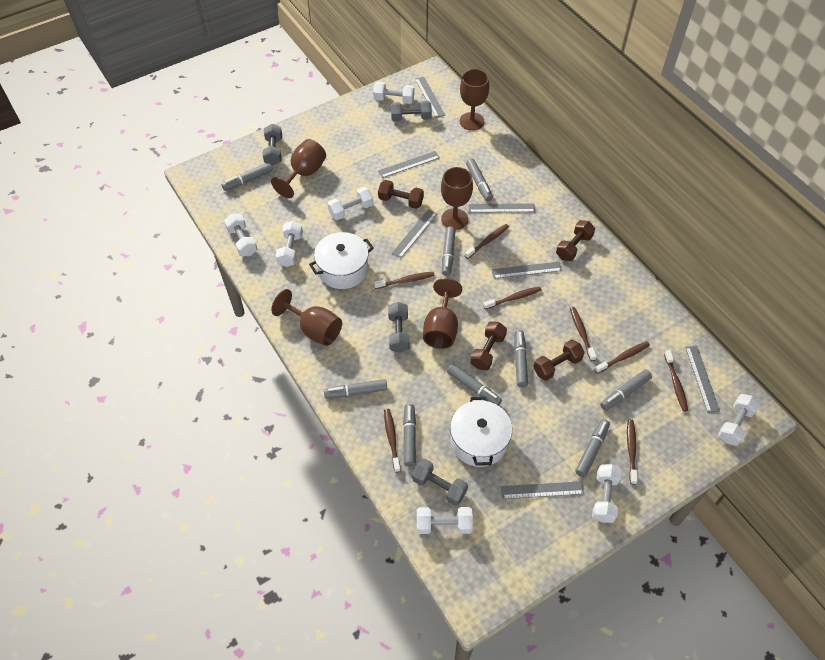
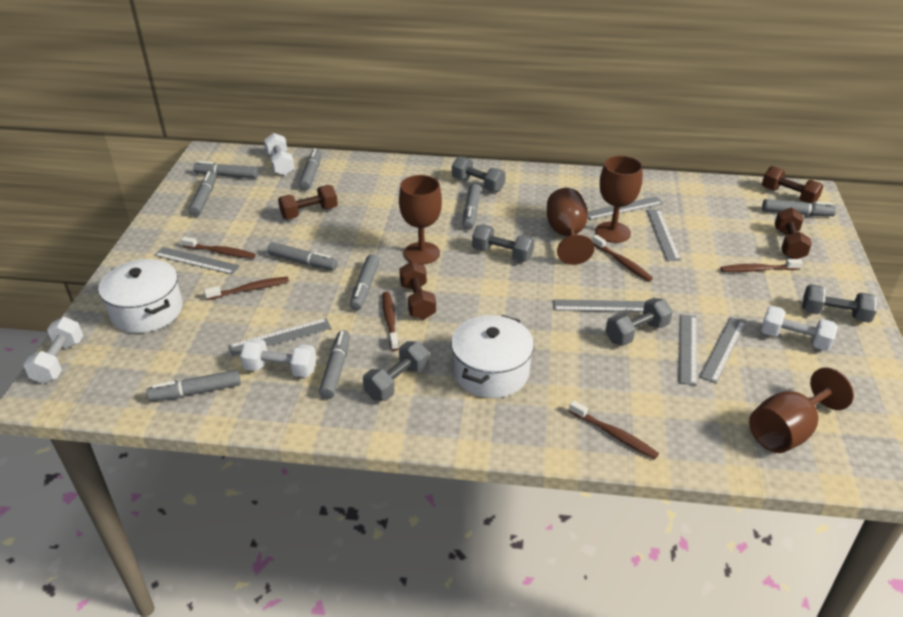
brown goblet: [271,139,326,198] [271,289,342,346] [423,278,462,349] [441,167,473,230] [460,69,489,130] = 5 -> [399,175,442,265] [547,188,595,265] [595,156,643,243] [749,368,854,453] = 4
brown toothbrush: [374,272,435,289] [384,409,401,472] [465,224,509,259] [483,286,542,309] [570,307,597,361] [595,341,650,373] [627,419,638,485] [664,350,688,412] = 8 -> [181,237,256,259] [204,277,289,300] [382,292,399,351] [569,400,659,459] [592,235,653,281] [720,259,803,272] = 6
grey dumbbell: [262,124,282,165] [388,302,410,353] [391,101,432,121] [412,459,468,506] = 4 -> [363,341,429,401] [452,156,506,192] [472,225,535,262] [605,298,673,346] [802,284,878,323] = 5
white dumbbell: [224,214,257,256] [275,221,303,267] [327,187,374,220] [373,82,415,104] [417,507,473,534] [592,464,622,523] [718,394,760,446] = 7 -> [23,317,83,384] [240,338,316,377] [264,133,295,176] [761,306,838,351] = 4

